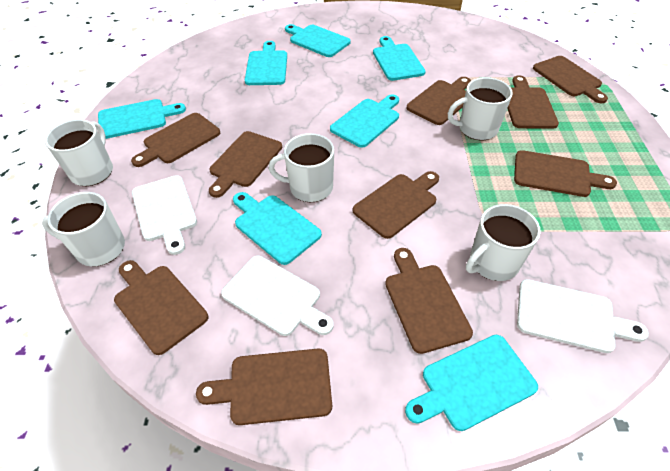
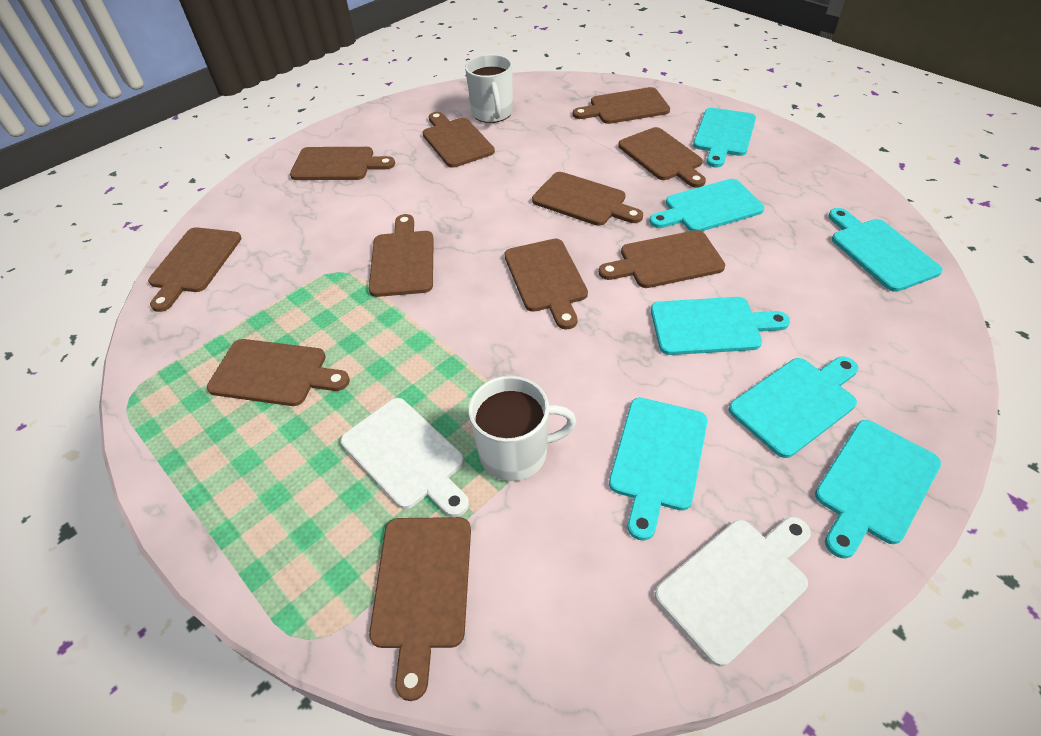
brown cutting board: [114,260,208,355] [131,113,220,167] [196,349,332,425] [209,131,282,198] [353,171,439,239] [385,248,473,354] [406,77,471,125] [507,75,559,129] [514,150,617,197] [533,56,608,103] = 10 -> [148,227,242,312] [207,339,350,406] [290,147,395,180] [369,214,434,297] [369,517,471,701] [422,112,495,168] [504,239,588,330] [532,172,643,226] [573,87,670,124] [599,230,725,288] [618,127,706,188] = 11
white cutting board: [132,175,197,255] [221,256,333,336] [517,279,649,353] = 3 -> [341,398,469,517] [655,517,811,667] = 2
white mug: [42,192,125,267] [45,119,113,186] [269,133,334,202] [448,77,513,140] [466,204,541,281] = 5 -> [465,54,513,123] [469,376,576,481] = 2

